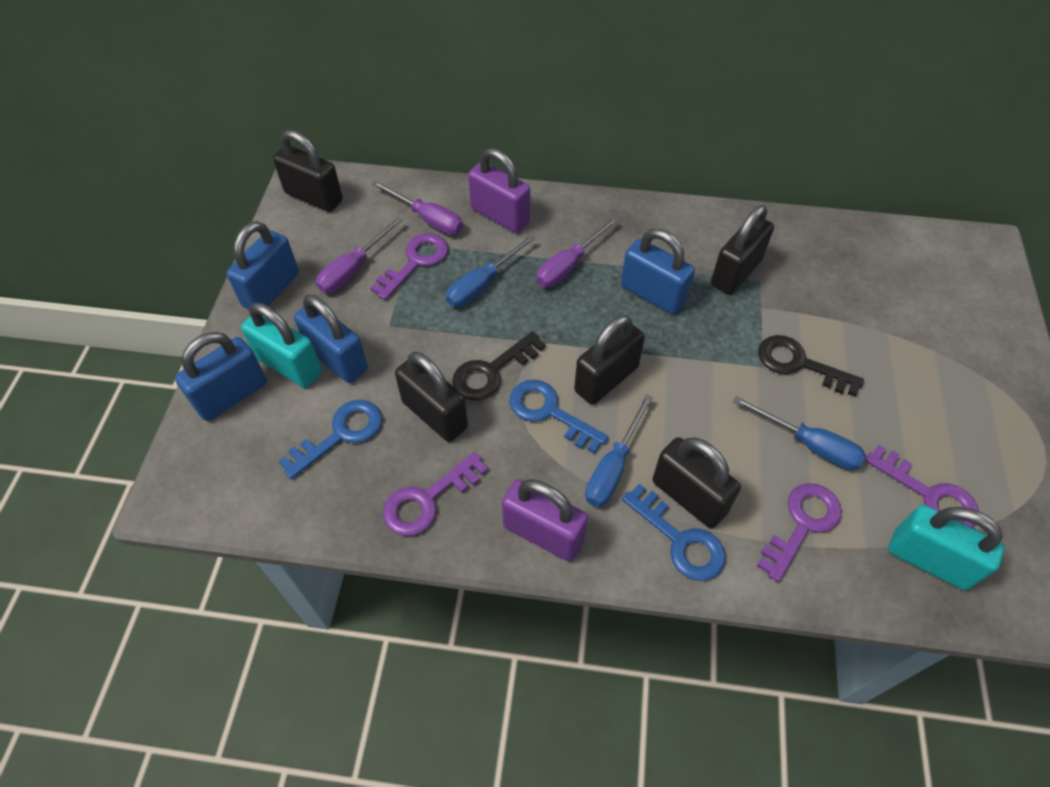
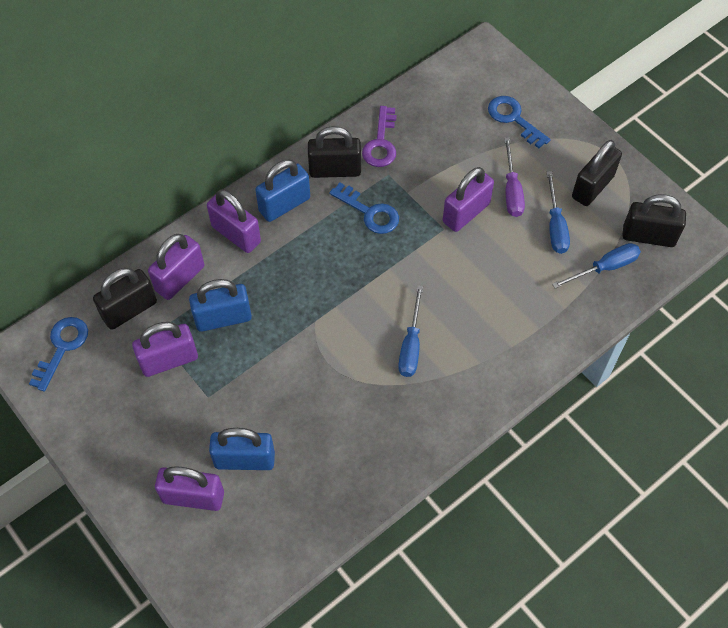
black key: [452,331,545,401] [758,335,864,396] = 2 -> none = 0
black padlock: [273,130,343,212] [395,352,468,442] [574,315,645,405] [653,437,741,528] [711,205,774,295] = 5 -> [93,268,157,330] [308,126,361,178] [572,140,622,206] [623,194,686,247] = 4
blue padlock: [175,332,267,421] [226,221,299,310] [294,295,368,383] [621,229,695,315] = 4 -> [189,279,252,332] [209,428,275,470] [255,160,310,222] = 3
purple key: [370,233,448,300] [383,452,488,536] [757,483,842,582] [865,445,979,528] = 4 -> [362,106,396,167] = 1
purple padlock: [468,148,530,233] [502,479,588,562] = 2 -> [132,322,198,377] [148,234,204,300] [155,466,224,511] [207,190,261,253] [443,167,494,232] = 5
purple screwdriver: [316,217,403,293] [372,181,463,235] [536,217,618,287] = 3 -> [504,137,525,217] = 1
turquoise padlock: [241,303,322,388] [888,505,1005,590] = 2 -> none = 0

